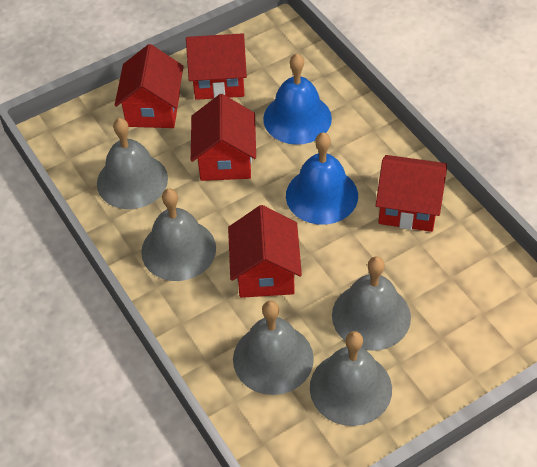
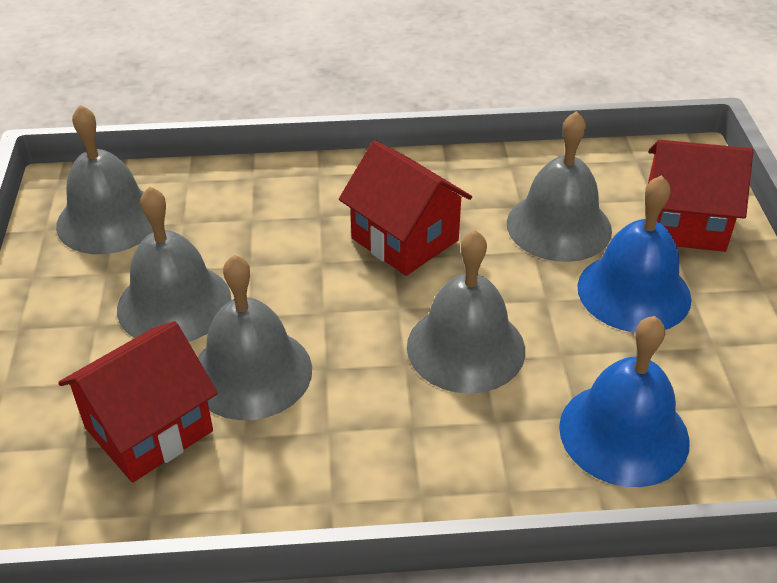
red house: [115,44,184,128] [186,33,247,100] [191,94,256,181] [228,205,302,298] [376,155,447,232] = 5 -> [58,321,218,482] [339,140,472,276] [645,140,753,252] = 3

